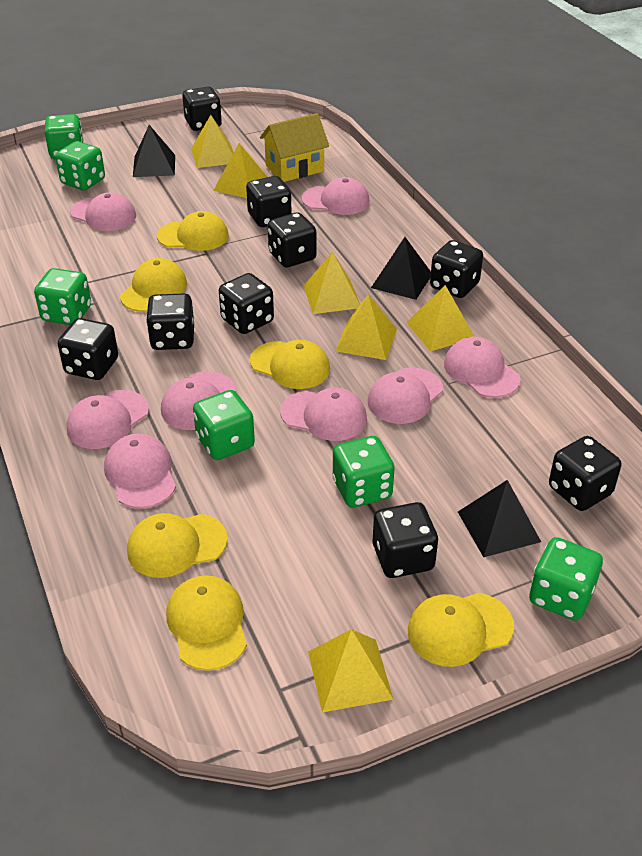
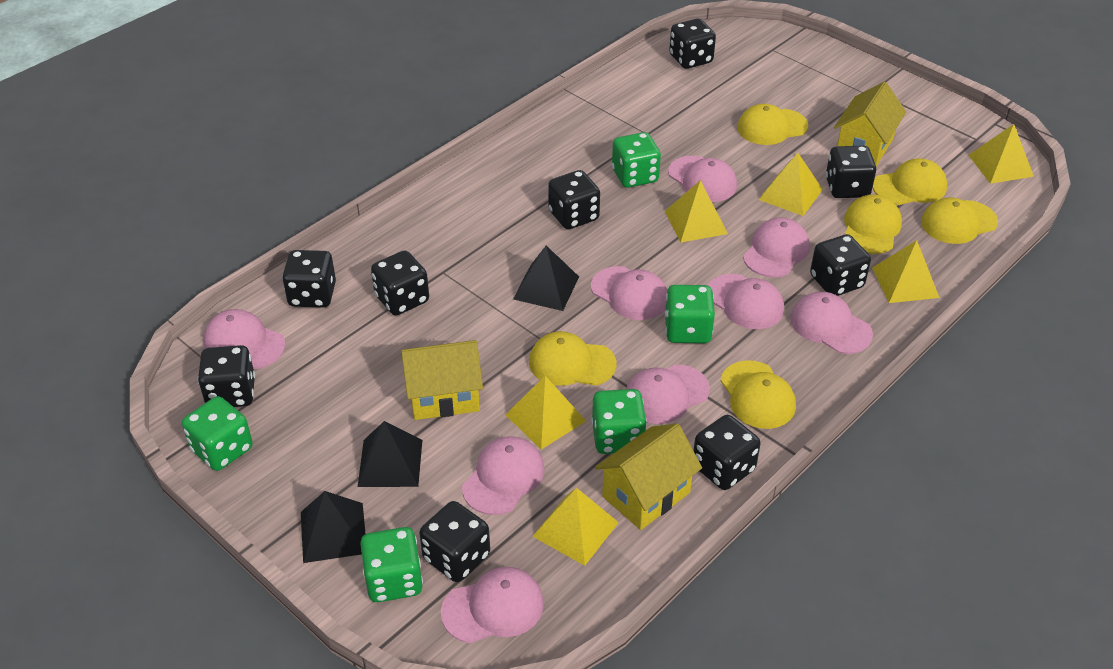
green dice: [34,268,91,325] [45,114,84,159] [55,141,105,190] [193,390,255,460] [333,436,395,508] [529,537,603,621] = 6 -> [182,396,253,471] [360,527,423,602] [592,389,647,454] [612,132,661,188] [665,285,715,343] = 5
pink cap: [67,390,149,449] [70,192,136,231] [104,434,176,508] [161,371,236,430] [280,388,367,441] [302,177,369,215] [368,368,443,424] [444,337,521,398] = 8 -> [203,309,285,369] [441,567,544,643] [462,436,545,515] [591,266,668,320] [626,364,710,424] [668,156,737,202] [708,274,784,329] [743,217,809,277] [790,291,873,354] = 9
yellow house: [260,113,329,182] = 1 -> [401,340,483,420] [595,424,702,530] [834,82,906,166] = 3

